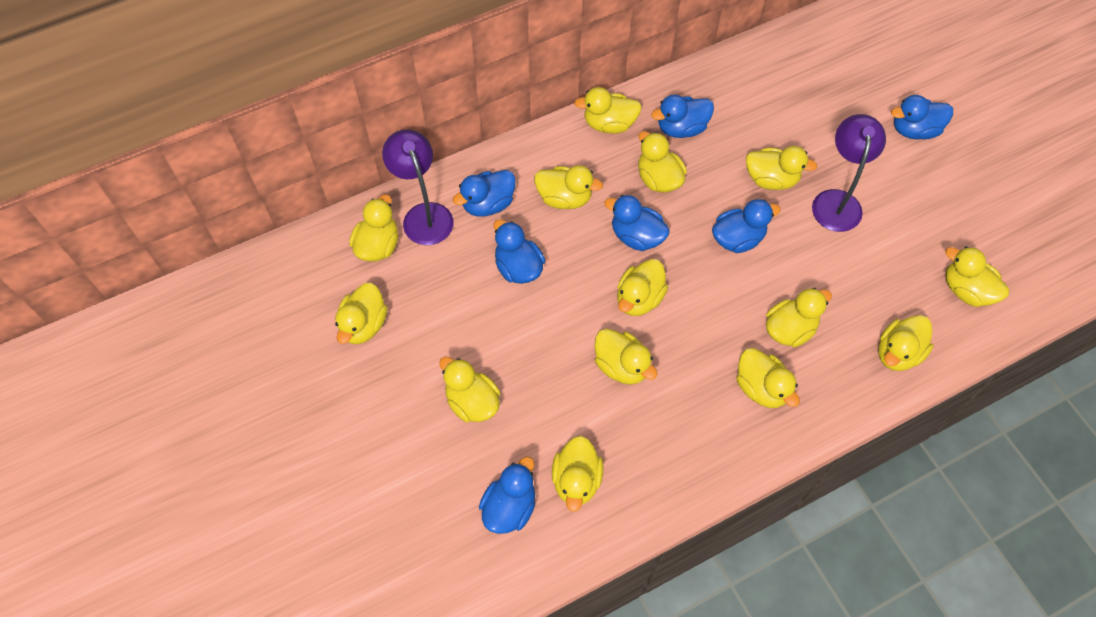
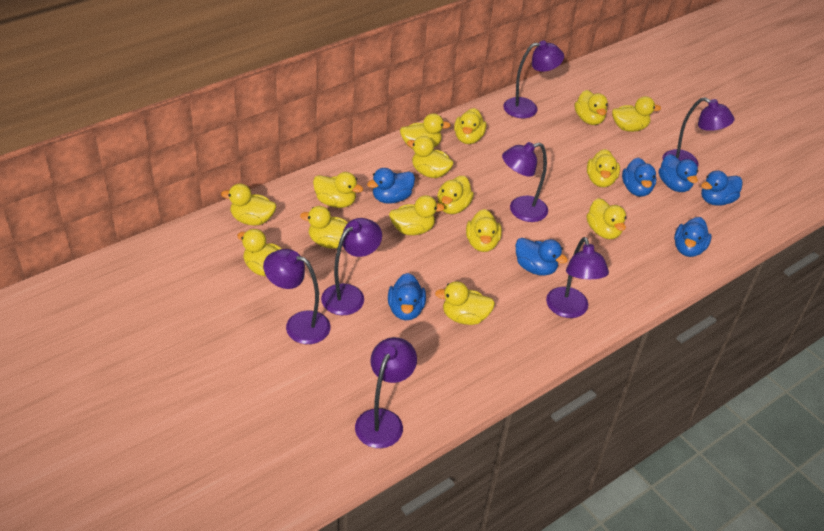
purple lamp: [382,130,453,245] [812,114,886,232] = 2 -> [263,249,331,344] [321,218,382,315] [355,337,417,448] [502,142,548,222] [503,41,564,118] [546,237,609,318] [663,97,735,167] = 7
yellow duck: [335,283,388,344] [349,195,398,262] [439,356,500,422] [534,165,603,209] [552,436,603,512] [574,87,642,134] [595,329,658,385] [617,259,668,316] [638,131,687,193] [736,348,800,408] [746,146,817,190] [766,288,832,347] [878,315,933,371] [945,246,1009,307] = 14 -> [221,184,276,226] [237,229,282,277] [300,206,348,249] [313,172,363,208] [389,195,445,235] [400,113,451,149] [407,136,454,178] [435,281,495,325] [437,176,474,214] [454,108,486,144] [466,209,502,252] [575,90,608,125] [586,198,626,239] [587,149,620,187] [612,96,661,132] = 15

